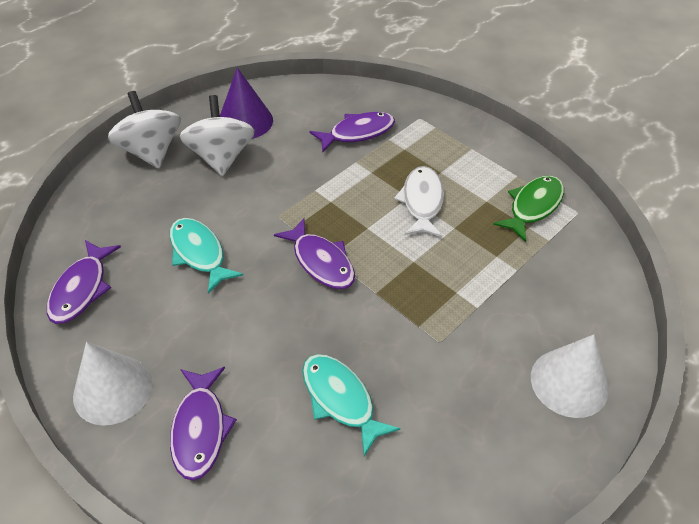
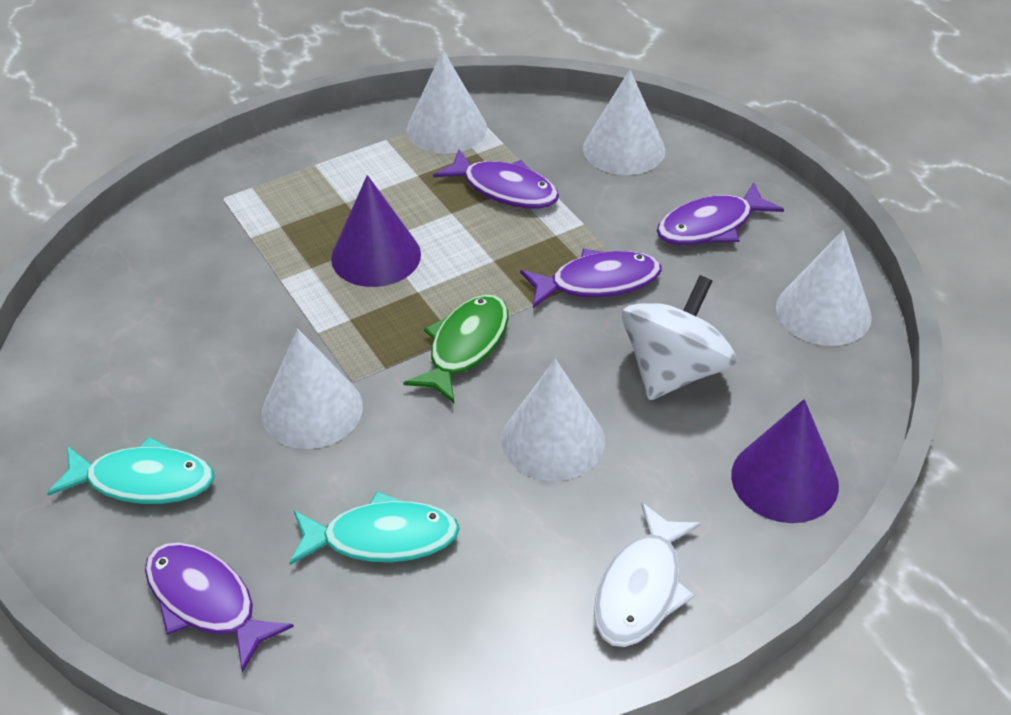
purple cone: [220,67,273,139] = 1 -> [331,175,421,287] [731,399,839,523] = 2
white cone: [73,342,152,426] [531,334,609,418] = 2 -> [262,329,363,449] [407,50,487,154] [502,359,605,481] [583,70,665,175] [776,230,872,346] = 5
white spinning top: [108,91,181,168] [179,95,255,176] = 2 -> [622,275,737,400] = 1

